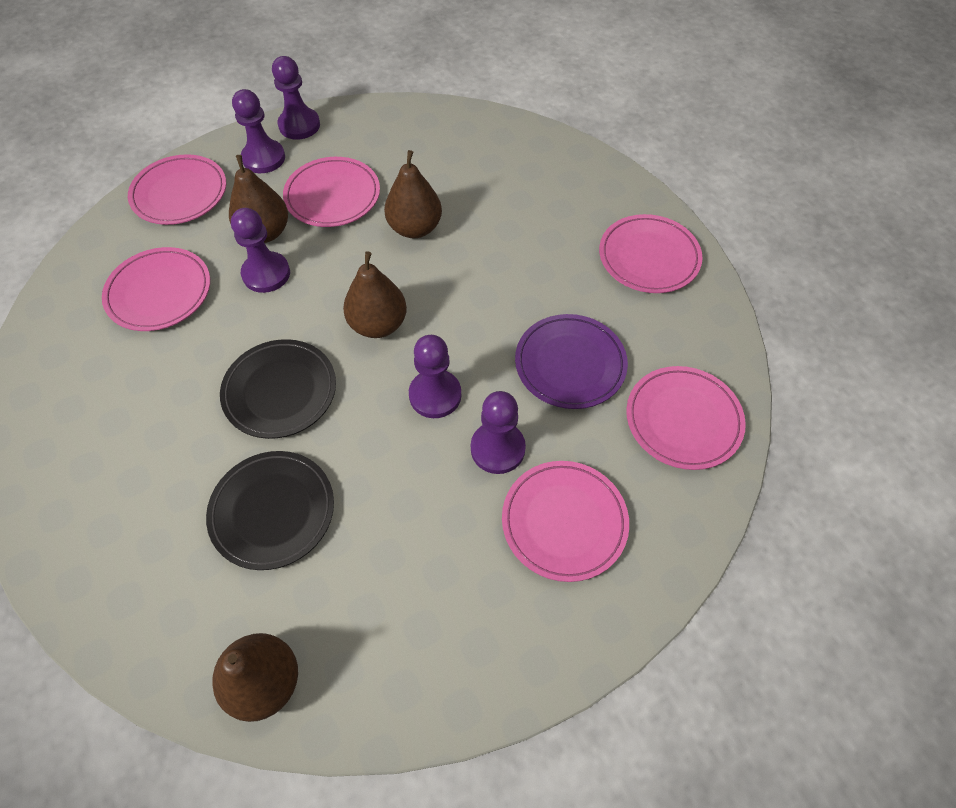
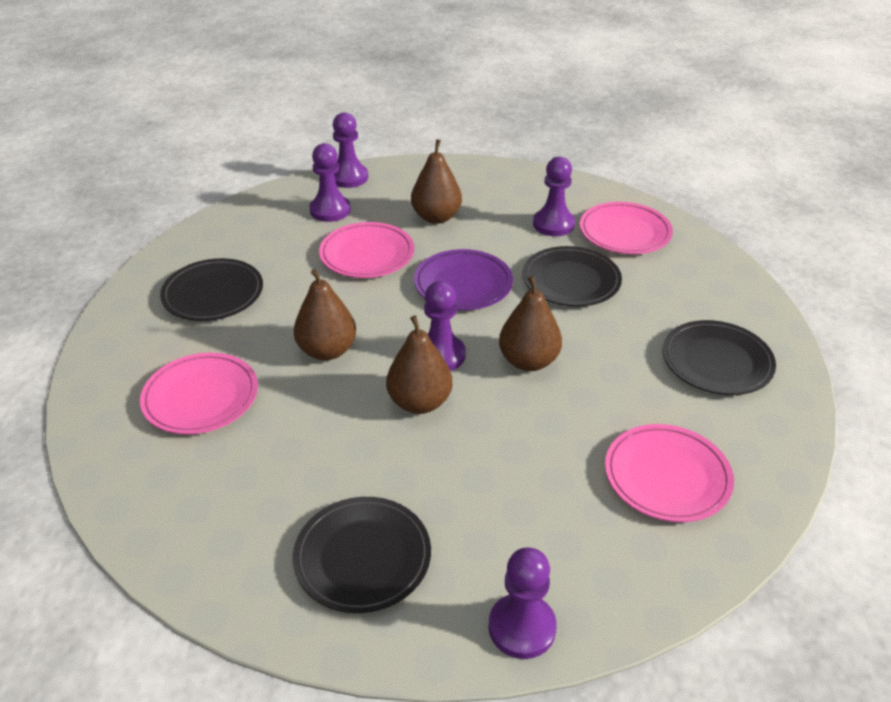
black plate: [206,451,334,570] [220,339,336,439] = 2 -> [160,258,263,321] [293,497,431,613] [522,246,622,307] [663,320,776,395] = 4
pink plate: [102,247,210,331] [128,154,226,225] [283,157,380,227] [502,461,629,582] [599,214,703,293] [626,366,746,470] = 6 -> [140,353,258,434] [319,222,414,278] [580,202,673,254] [605,424,734,522] = 4

